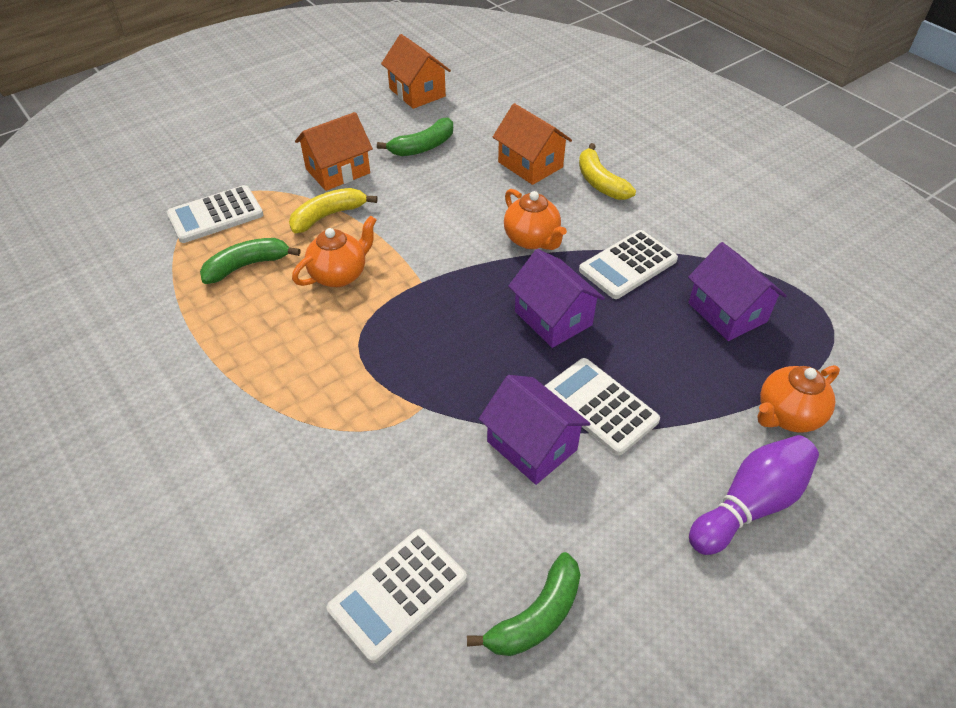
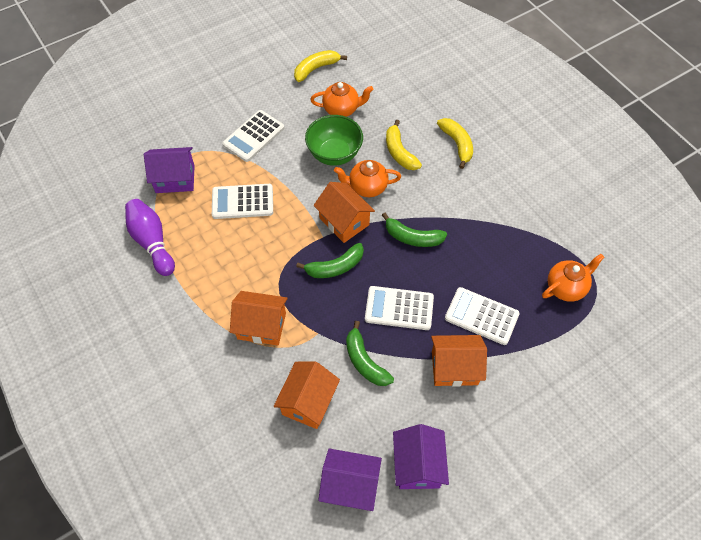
green bowl: none = 0 -> [305,115,363,166] = 1
orange house: [295,112,373,191] [381,34,451,109] [493,103,572,185] = 3 -> [230,291,288,345] [274,361,340,429] [313,182,375,243] [431,335,487,387] = 4
yellow banana: [289,188,377,233] [579,143,636,200] = 2 -> [294,50,347,82] [386,120,422,170] [437,118,473,169] = 3

